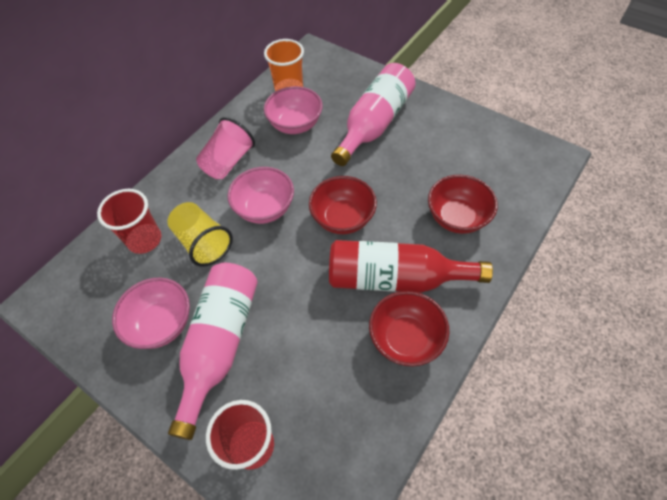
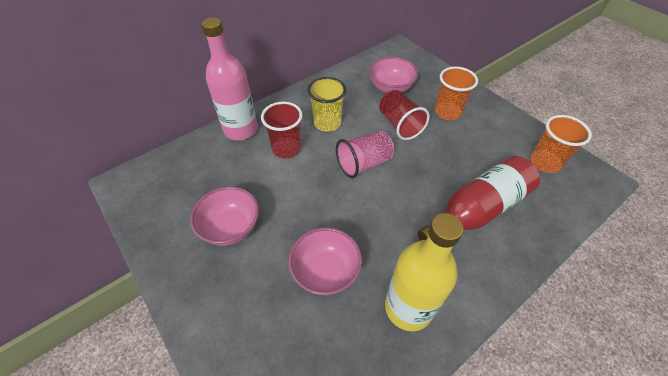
orange cup: [264,39,304,92] = 1 -> [435,67,478,120] [531,115,592,173] = 2
pink bottle: [168,263,258,440] [331,63,416,166] = 2 -> [201,17,258,140] = 1
red bowl: [309,176,377,234] [369,291,449,366] [428,175,498,234] = 3 -> none = 0
yellow bottle: none = 0 -> [385,213,464,331] = 1

